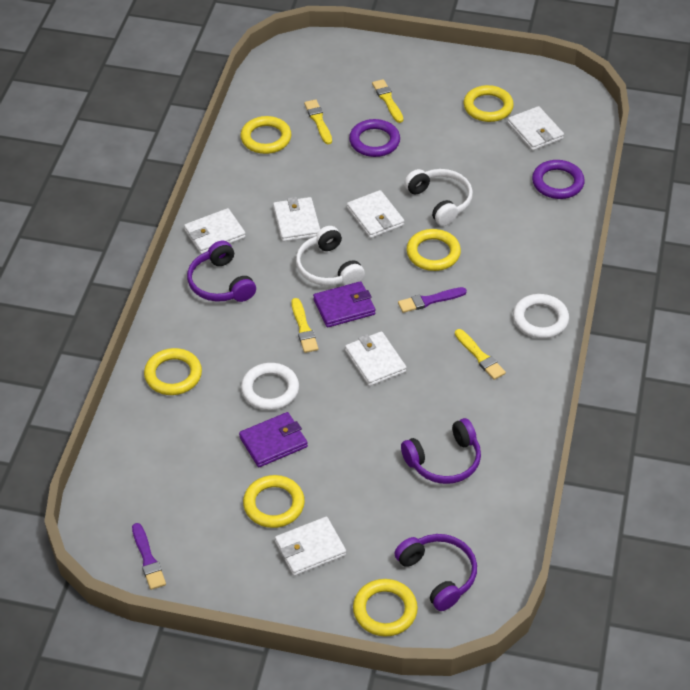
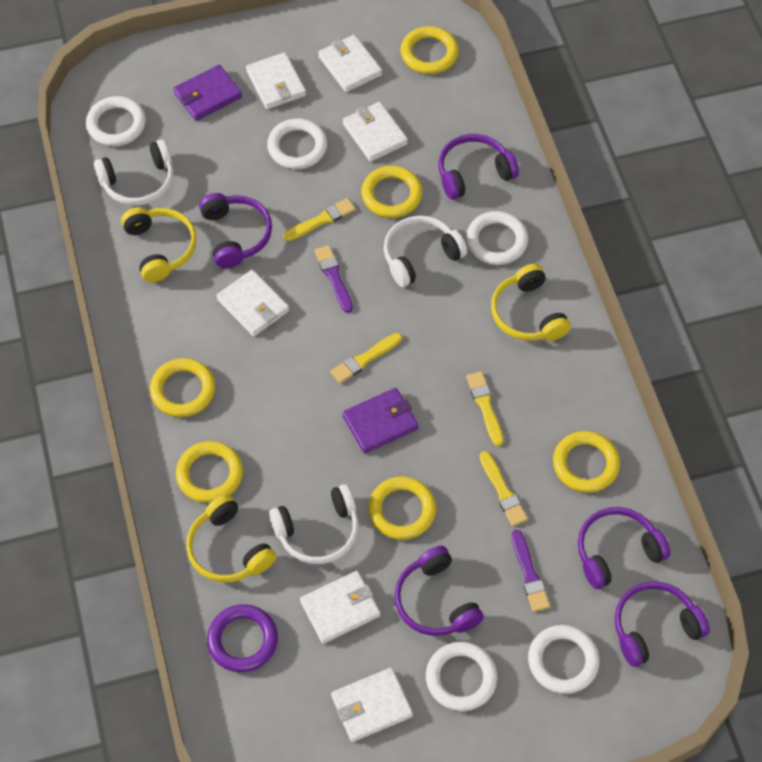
purple headphones: [187,241,256,302] [394,534,477,611] [401,418,481,484] = 3 -> [199,193,272,269] [394,546,484,636] [438,134,519,200] [578,507,670,589] [615,582,710,667] = 5
purple ring: [349,119,400,157] [532,160,585,199] = 2 -> [207,604,278,672] = 1
white headphones: [296,226,365,286] [404,169,473,226] = 2 -> [94,140,173,206] [269,484,359,564] [384,216,467,287] = 3
white ring: [241,363,299,410] [513,294,569,339] = 2 -> [86,96,146,146] [267,118,327,169] [426,642,497,711] [466,211,528,265] [528,625,600,694] = 5
yellow headphones: none = 0 -> [121,207,197,282] [186,494,276,582] [491,264,571,341] = 3

